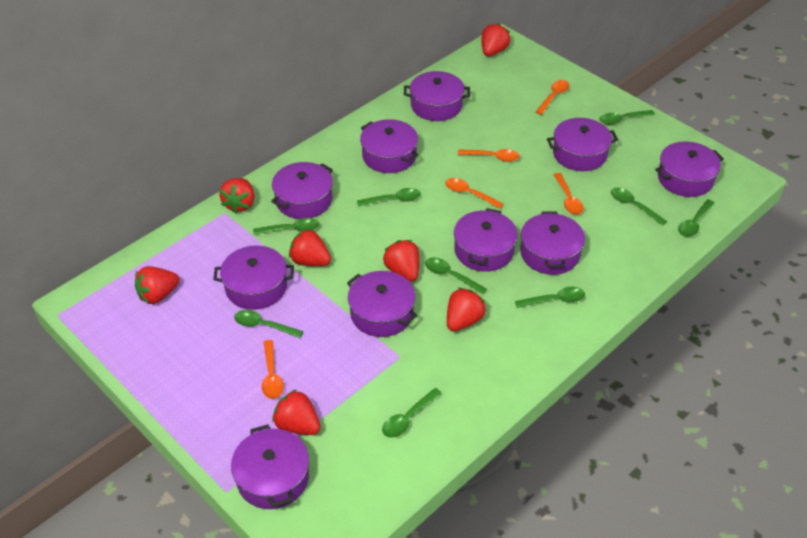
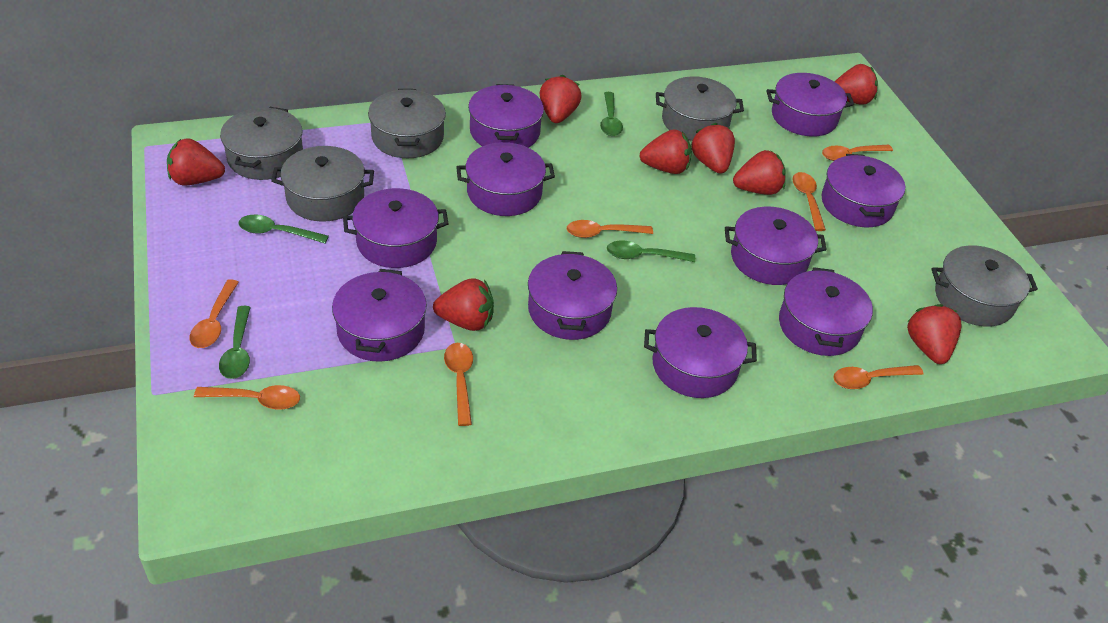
green spoon: [234,310,304,338] [253,218,320,235] [357,188,421,206] [382,388,442,438] [425,257,487,295] [515,287,585,308] [599,110,655,125] [611,187,667,226] [678,199,714,237] = 9 -> [219,306,251,379] [238,214,329,244] [600,92,623,136] [607,241,695,262] = 4
grey pot: none = 0 -> [220,107,303,180] [271,146,374,222] [368,89,446,158] [656,76,744,141] [931,245,1038,327] = 5
orange spoon: [262,340,284,399] [445,178,503,209] [458,149,520,162] [536,80,569,115] [554,173,584,215] = 5 -> [190,279,239,348] [194,385,300,410] [444,343,473,426] [567,220,653,238] [792,172,826,231] [822,144,893,161] [833,365,923,389] = 7
red strawberry: [135,266,180,304] [219,178,254,214] [272,389,321,435] [289,229,331,266] [383,240,419,282] [447,288,486,331] [482,23,510,56] = 7 -> [167,138,225,185] [433,278,494,331] [540,75,582,123] [639,129,692,174] [691,123,735,174] [733,150,786,195] [835,64,878,105] [907,304,962,364] = 8

